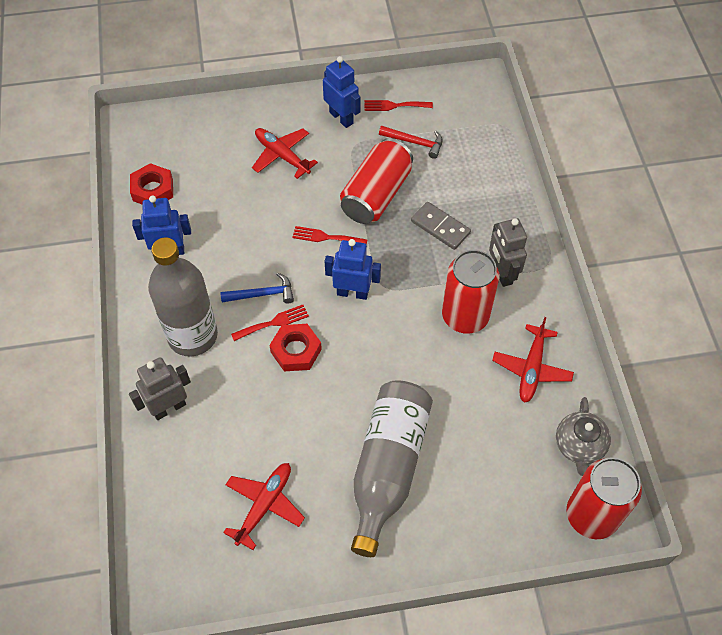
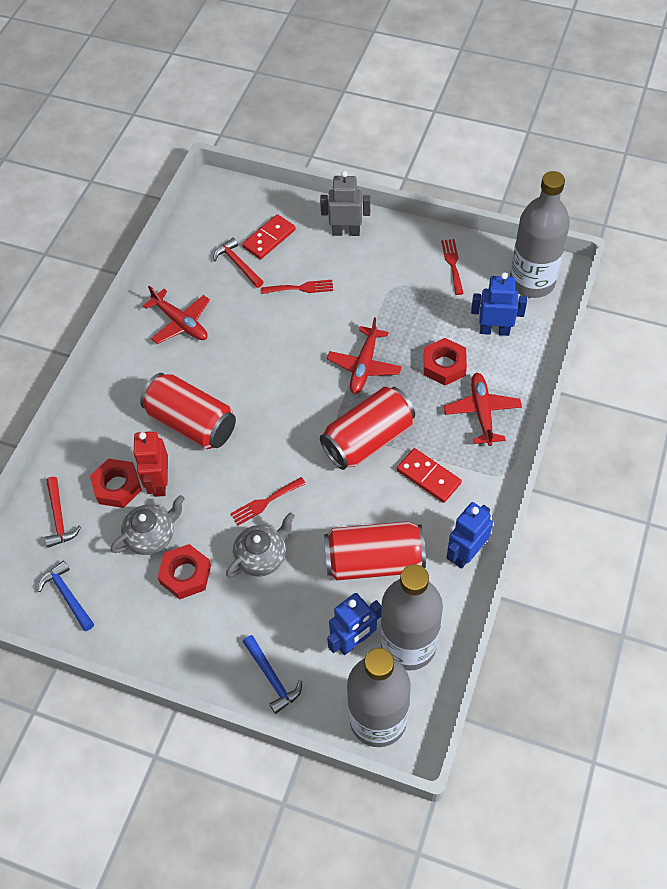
blue hammer: [220,273,294,304] = 1 -> [38,560,94,631] [243,635,302,714] = 2
grey bottle: [148,238,218,356] [351,380,433,557] = 2 -> [347,648,411,747] [380,564,443,671] [510,171,570,298] = 3
grey domino: [411,202,471,250] = 1 -> none = 0
grey robot: [129,357,191,420] [489,218,527,287] = 2 -> [320,171,370,236] = 1
grey teapot: [556,397,611,476] = 1 -> [110,495,185,555] [226,512,295,578] = 2
red domino: none = 0 -> [242,214,296,259] [397,448,462,503] = 2
red hammer: [379,126,443,159] = 1 -> [45,477,81,548] [214,238,264,288] = 2
red nut: [130,163,173,205] [269,324,322,371] = 2 -> [90,459,142,508] [157,544,211,599] [424,338,467,386] = 3
red robot: none = 0 -> [133,431,168,497] = 1

